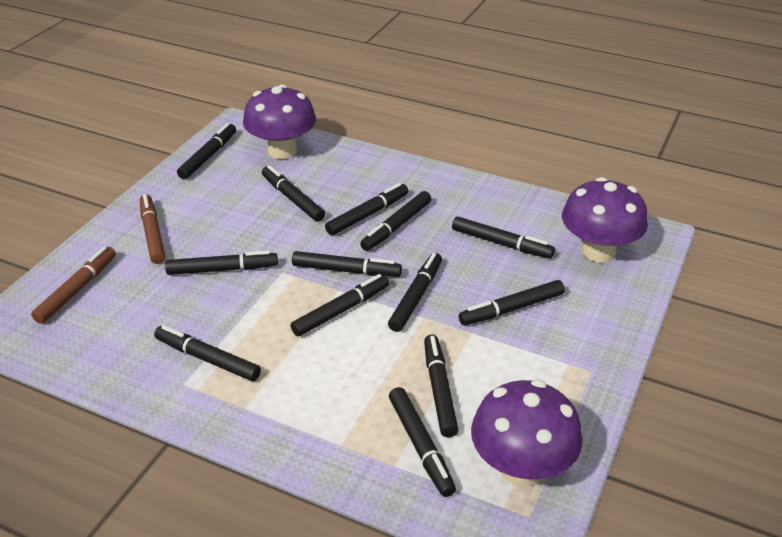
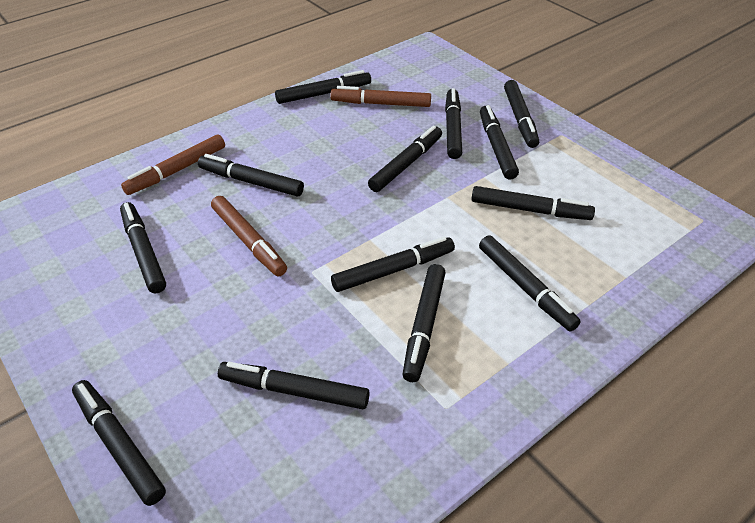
brown marker: [31,247,116,324] [140,194,165,264] = 2 -> [121,134,225,195] [211,196,287,276] [330,86,431,107] = 3
purple mushroom: [243,84,316,159] [471,380,583,487] [562,177,648,263] = 3 -> none = 0

